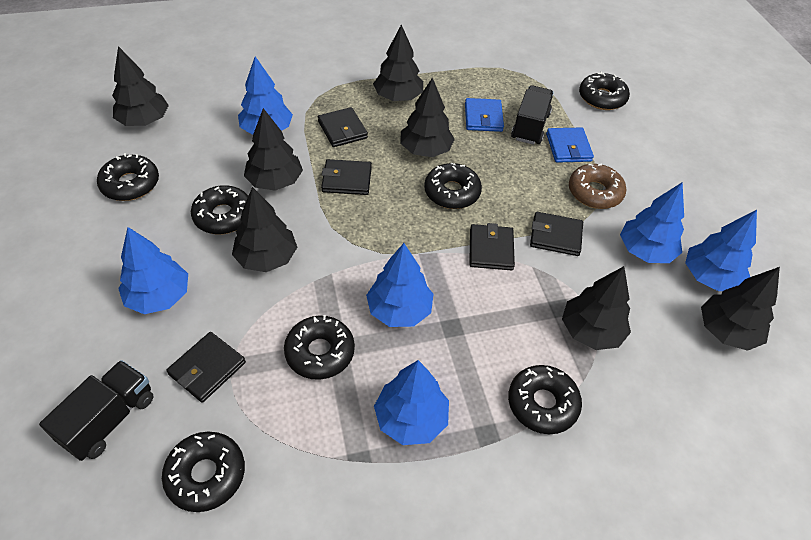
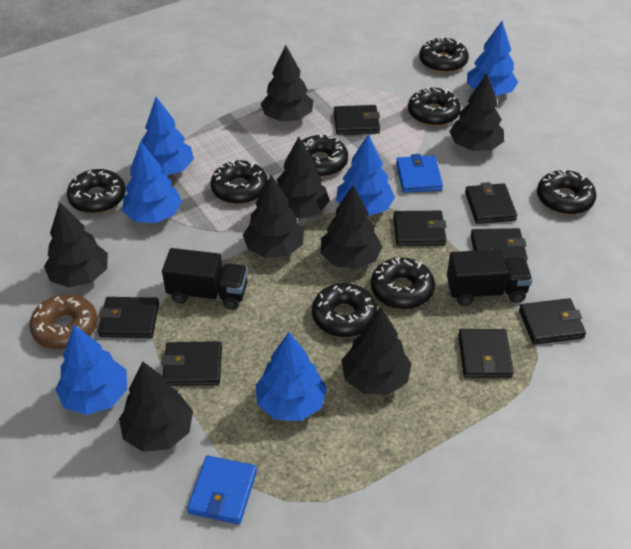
black donut: [97,153,159,201] [162,432,245,512] [191,185,248,234] [284,315,355,380] [424,163,482,209] [508,365,582,434] [579,72,630,110] = 7 -> [67,169,126,213] [211,160,268,204] [302,134,348,177] [312,283,377,337] [371,257,435,309] [408,87,461,126] [419,37,469,73] [537,170,596,215] = 8
black tree: [112,46,169,126] [232,187,297,272] [244,108,303,191] [373,24,423,101] [401,78,455,157] [562,266,631,350] [701,267,780,351] = 7 -> [44,202,108,288] [119,361,193,452] [243,175,304,258] [261,45,313,121] [277,137,330,219] [321,185,382,269] [341,307,412,395] [449,73,504,151] = 8
black wallet: [166,332,246,403] [318,107,368,147] [321,159,372,195] [469,223,515,270] [530,212,583,256] = 5 -> [98,297,159,338] [162,341,222,386] [334,105,380,135] [393,211,446,246] [458,329,514,378] [465,182,517,224] [471,228,528,260] [519,298,586,345] = 8

